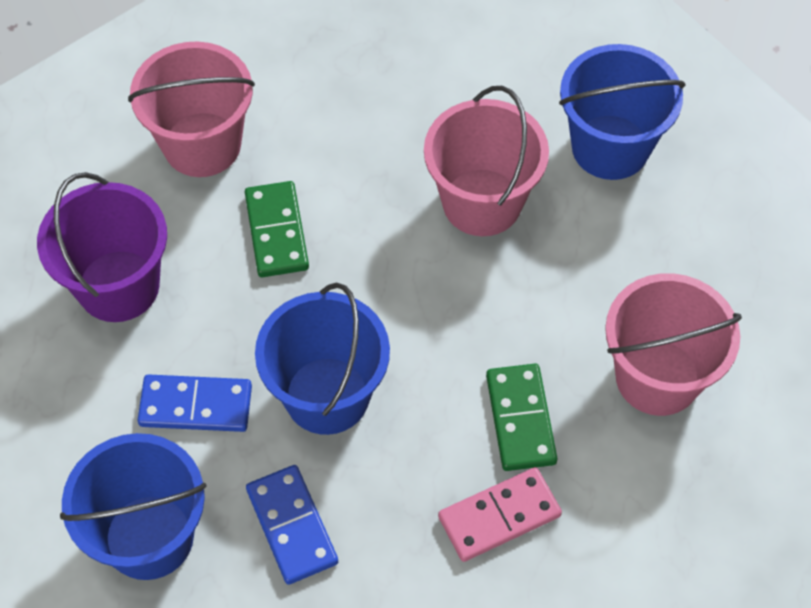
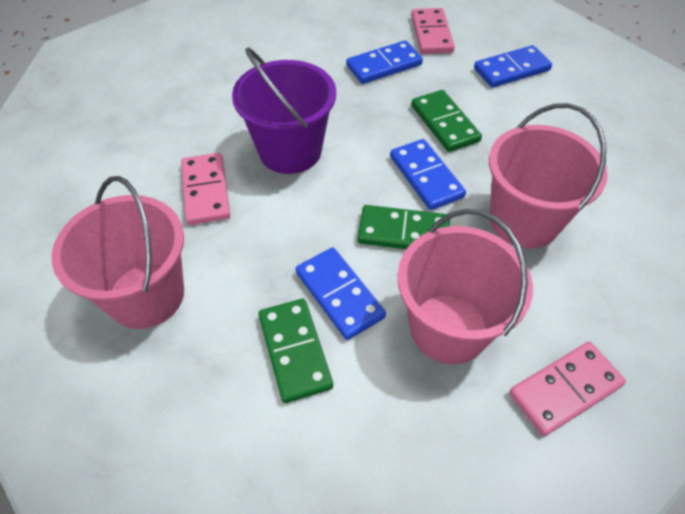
blue bucket: [60,433,206,580] [255,283,390,435] [559,44,686,180] = 3 -> none = 0
blue domino: [138,374,252,432] [246,465,338,585] = 2 -> [296,247,386,340] [346,40,423,84] [390,139,466,210] [474,45,552,88] = 4
green domino: [245,181,309,277] [486,364,557,471] = 2 -> [258,299,333,403] [357,205,450,249] [411,90,482,152] = 3
pink domino: [438,467,562,562] = 1 -> [181,153,230,225] [411,8,455,54] [509,342,626,436] = 3

